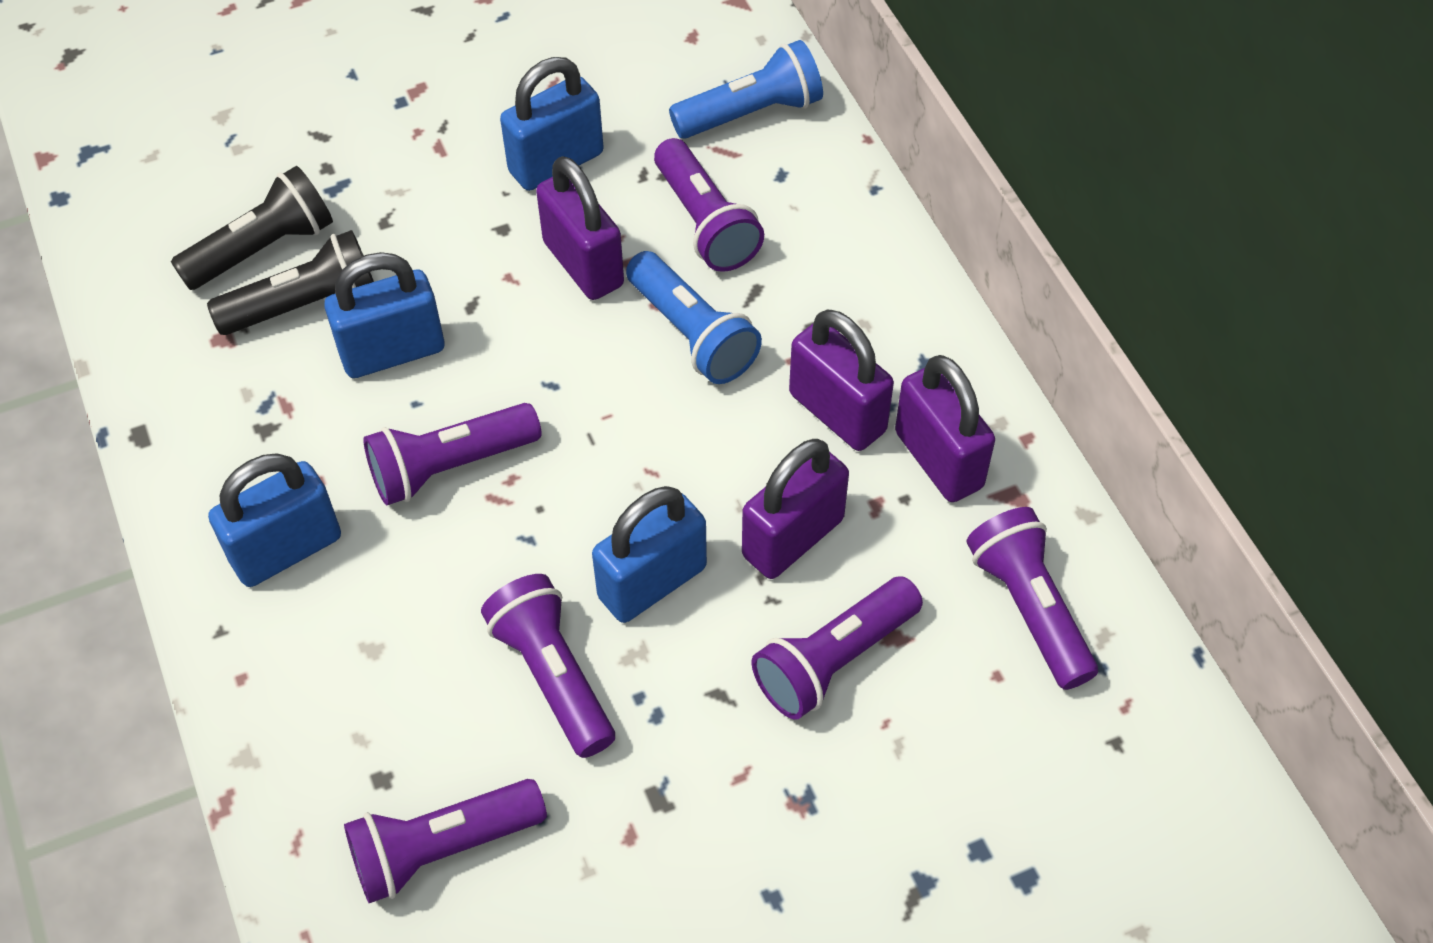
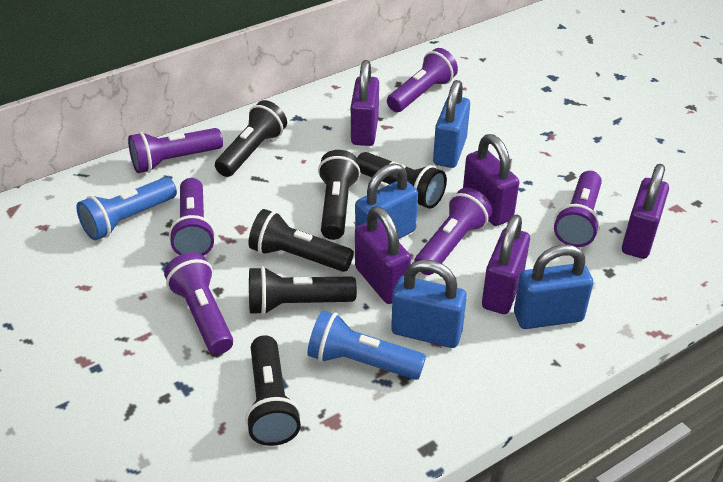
black flashlight: [171,166,333,290] [207,230,374,335] = 2 -> [215,100,287,177] [245,335,301,446] [248,209,354,272] [249,266,357,315] [318,150,361,240] [357,152,447,209] = 6
purple padlock: [536,156,624,300] [742,439,849,579] [789,310,894,451] [895,355,995,502] = 4 -> [351,60,379,146] [355,206,411,304] [463,134,519,226] [482,214,530,314] [622,164,669,259] = 5

